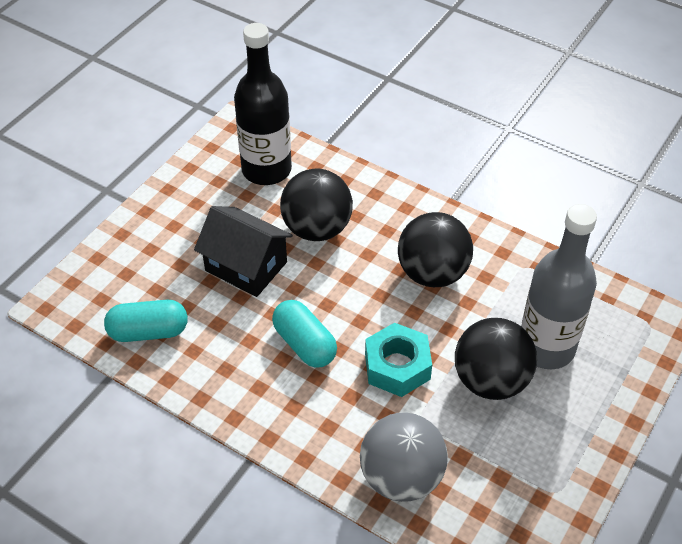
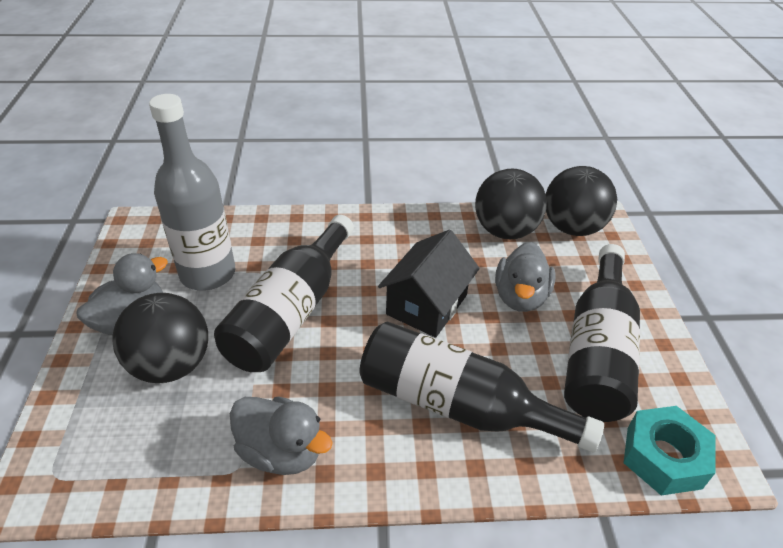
black bottle: [234,23,292,185] = 1 -> [214,215,354,372] [360,321,604,452] [564,244,640,422] = 3
grey ball: [360,412,448,502] = 1 -> none = 0
grey duck: none = 0 -> [76,253,168,335] [230,396,333,475] [495,242,555,312] = 3
turquoise capsule: [104,300,188,342] [272,300,337,368] = 2 -> none = 0

